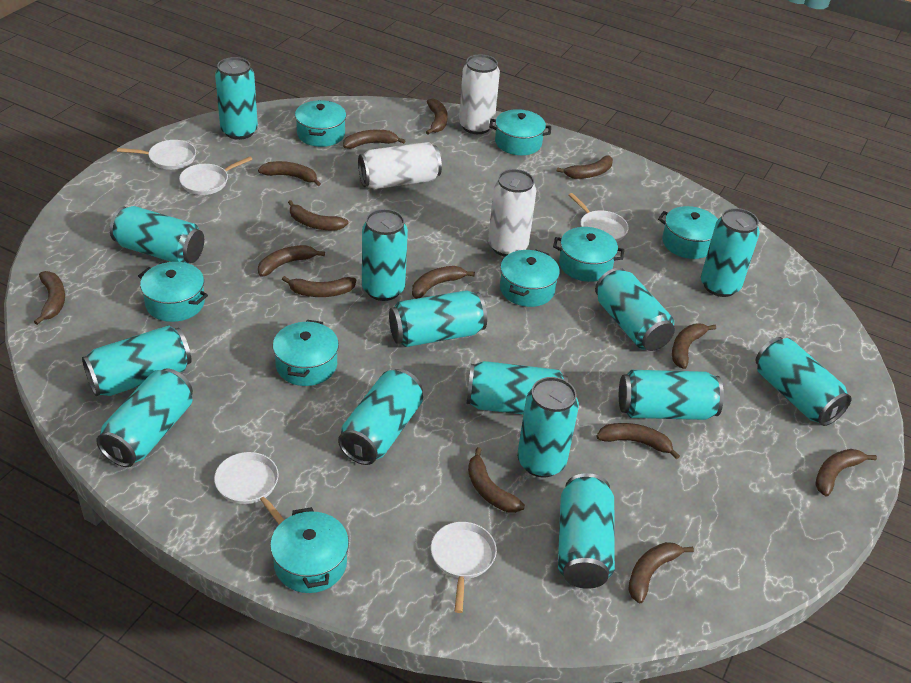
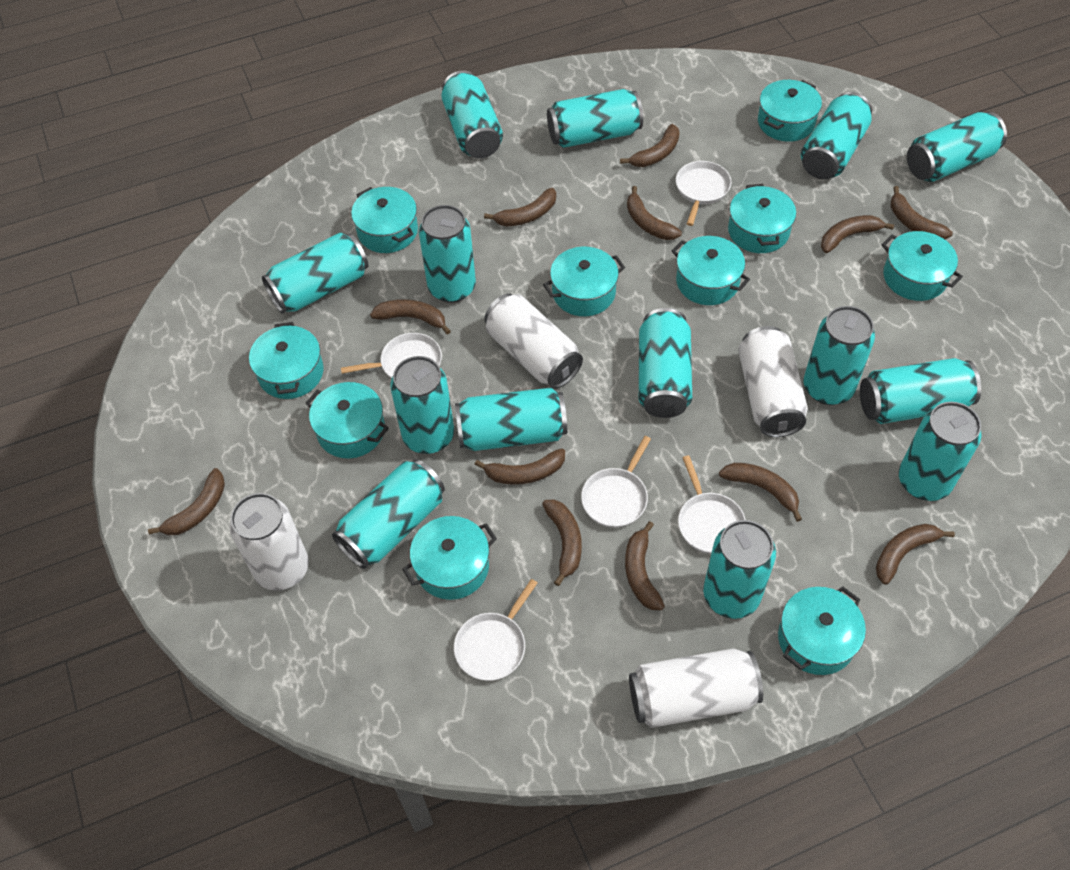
brown banana: [34,271,65,325] [258,161,321,186] [258,245,325,277] [282,276,356,297] [288,200,348,231] [343,130,405,149] [412,266,475,299] [426,98,448,134] [468,447,525,513] [556,156,613,179] [596,423,680,459] [628,542,694,604] [672,324,716,369] [815,449,877,496] = 14 -> [148,468,225,536] [370,299,451,335] [474,449,565,485] [484,188,556,226] [542,499,582,586] [620,124,680,167] [625,521,665,610] [627,186,682,240] [719,463,802,522] [821,215,894,253] [876,524,955,585] [891,186,953,239] = 12
turquoise pot: [138,262,208,322] [270,507,349,593] [273,320,339,386] [295,100,346,147] [489,109,551,155] [500,249,560,307] [553,227,624,282] [658,206,718,259] = 8 -> [249,322,324,399] [306,382,389,459] [351,187,418,253] [402,516,497,600] [543,247,625,316] [672,236,750,305] [728,184,796,253] [758,80,822,142] [778,586,866,675] [881,231,963,301] = 10
white can: [358,142,442,189] [459,55,500,134] [488,169,536,257] = 3 -> [229,493,309,591] [484,293,583,389] [629,648,763,728] [738,326,808,437] = 4

